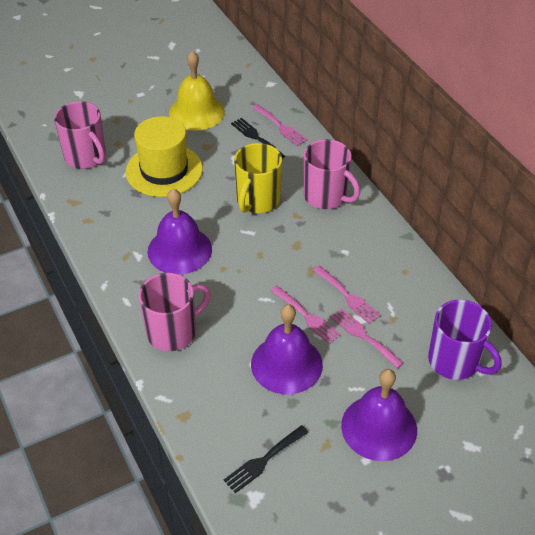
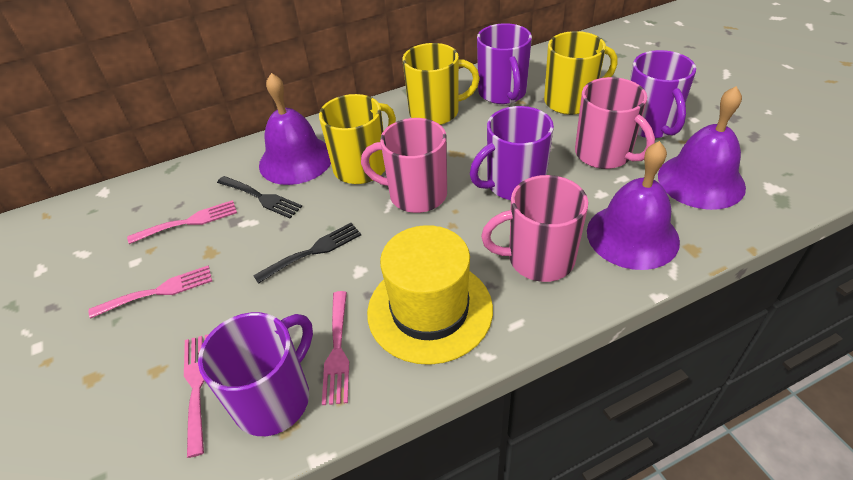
purple mug: [428,300,501,380] = 1 -> [198,312,313,436] [470,106,554,200] [477,23,532,104] [630,50,696,138] = 4
yellow bell: [169,51,225,131] = 1 -> none = 0
yellow mug: [234,143,282,213] = 1 -> [319,94,396,184] [402,43,480,125] [544,31,617,115] = 3

